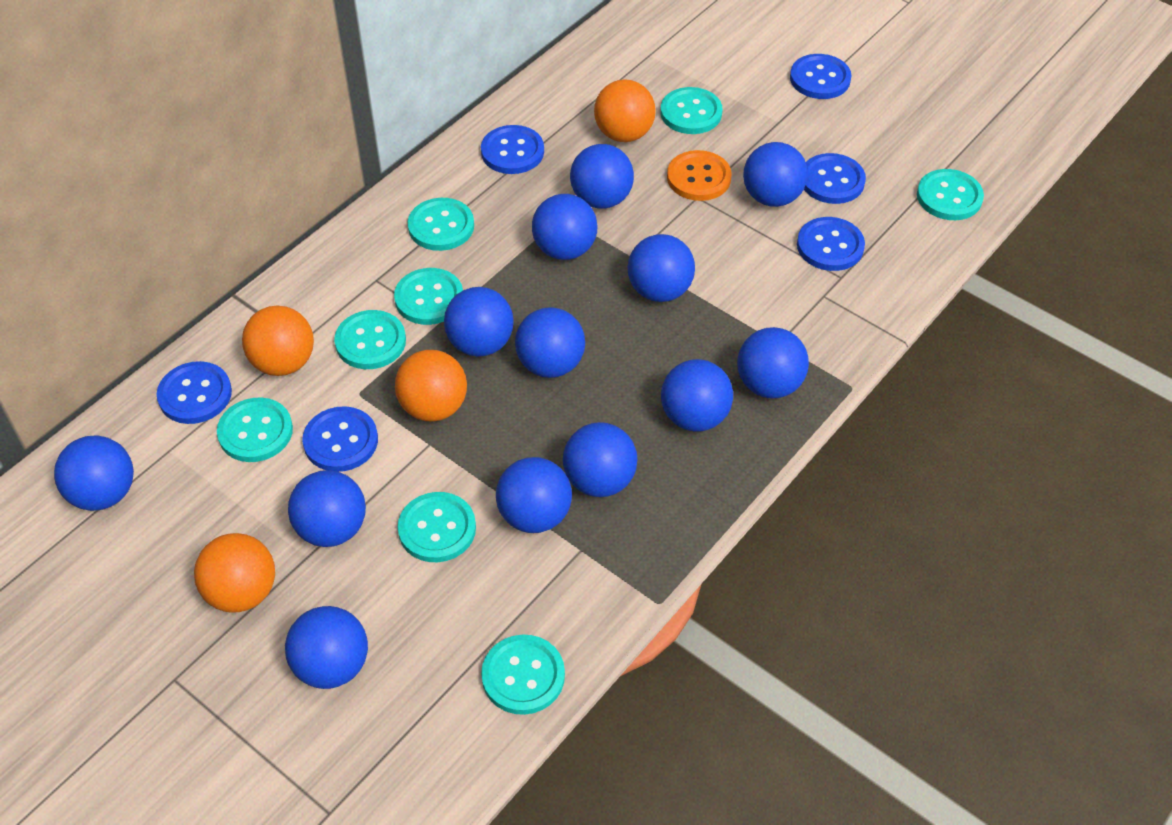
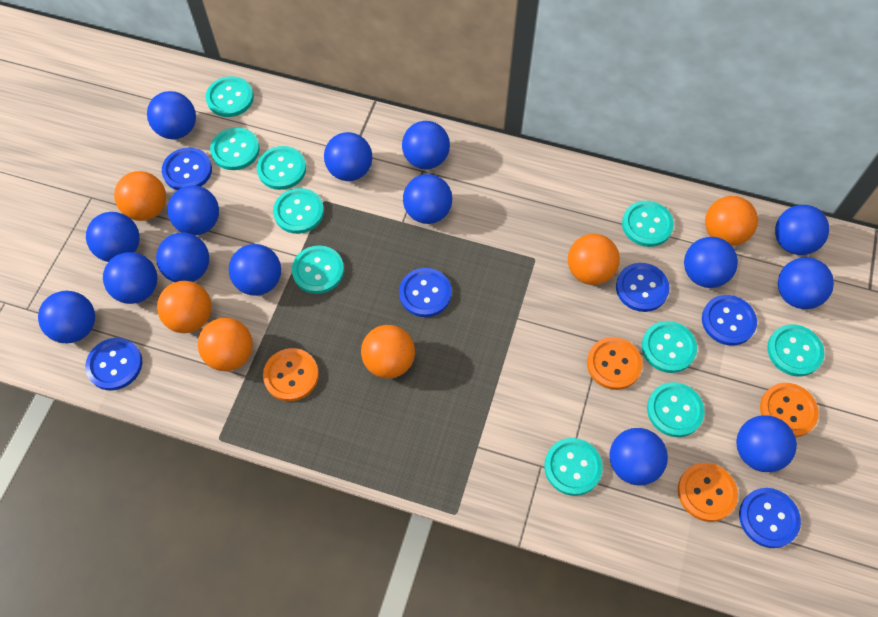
blue ball: [54,435,134,511] [285,606,368,689] [288,470,366,547] [444,287,514,357] [496,457,572,533] [515,307,585,378] [532,194,598,260] [563,422,638,497] [570,144,634,209] [628,234,695,302] [661,359,733,432] [737,327,809,398] [743,142,808,207] = 13 -> [38,291,95,344] [86,212,140,262] [103,252,158,304] [147,91,196,139] [156,232,209,282] [168,185,219,235] [229,244,281,296] [324,132,372,181] [402,121,450,169] [403,174,452,224] [610,428,668,486] [684,237,738,288] [736,415,797,472] [775,205,829,255] [778,257,834,309] = 15
orange ball: [194,533,275,613] [242,306,314,376] [395,350,467,422] [594,79,656,142] = 4 -> [114,171,166,221] [157,281,212,333] [198,318,253,371] [361,325,415,379] [568,234,620,285] [705,196,758,246] = 6
orange button: [667,150,732,201] = 1 -> [263,348,319,401] [587,337,643,390] [678,463,738,522] [760,383,819,437] = 4
turquoise button: [217,397,293,462] [334,310,406,369] [394,268,463,325] [398,492,476,562] [407,198,474,251] [481,635,565,715] [660,87,722,134] [917,169,984,220] = 8 -> [206,76,254,117] [210,127,260,170] [257,146,306,190] [273,188,324,234] [292,245,344,294] [544,438,603,496] [622,201,674,247] [642,321,697,373] [647,382,705,437] [767,324,824,377] = 10

